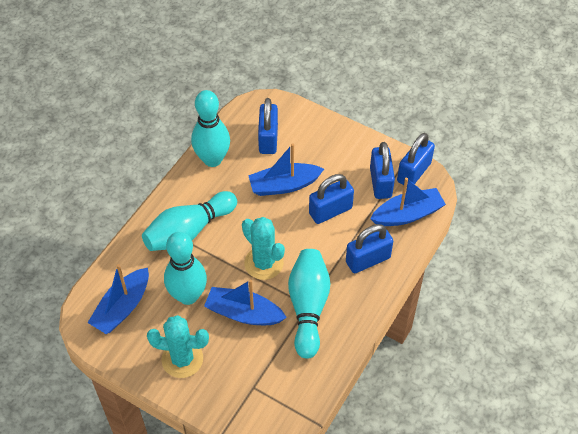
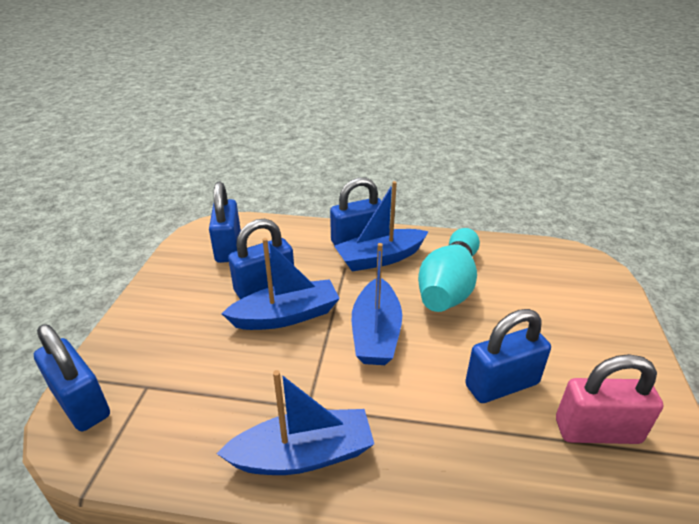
pink padlock: none = 0 -> [556,354,663,444] = 1
turquoise bowling pin: [142,191,237,251] [164,232,207,305] [191,90,230,167] [288,249,330,359] = 4 -> [418,228,480,312] = 1
turquoise cactus: [147,315,209,378] [242,217,285,280] = 2 -> none = 0

